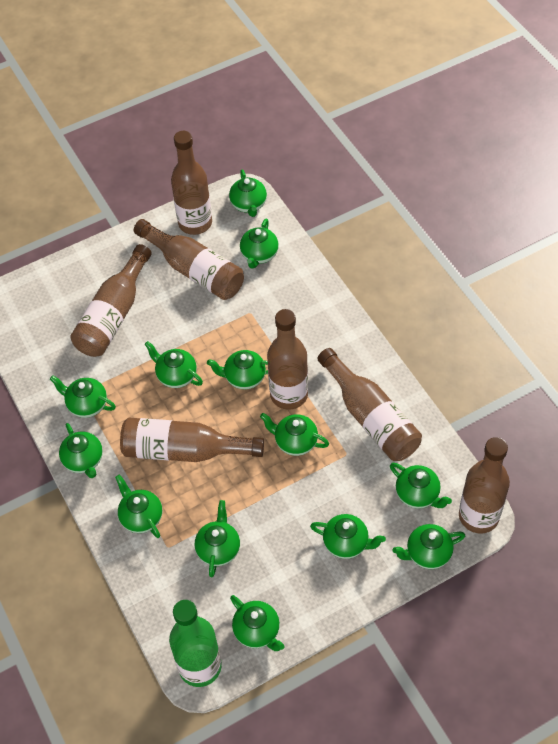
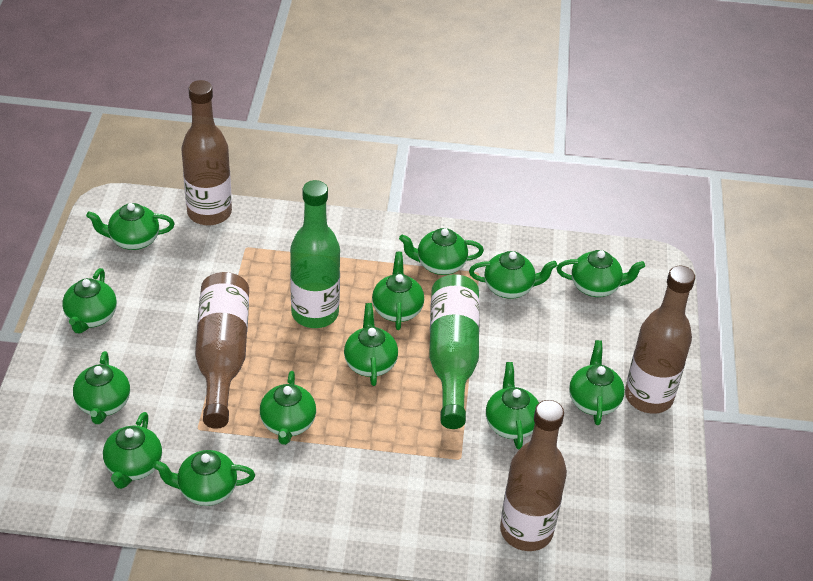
brown bottle: [70,244,152,357] [120,418,264,462] [134,219,244,300] [171,131,212,235] [267,309,308,410] [317,348,422,461] [459,437,510,533] = 7 -> [181,80,232,226] [195,272,249,429] [500,400,567,551] [625,266,695,414] = 4
green bottle: [169,600,222,687] = 1 -> [290,180,340,328] [429,274,480,429] = 2

